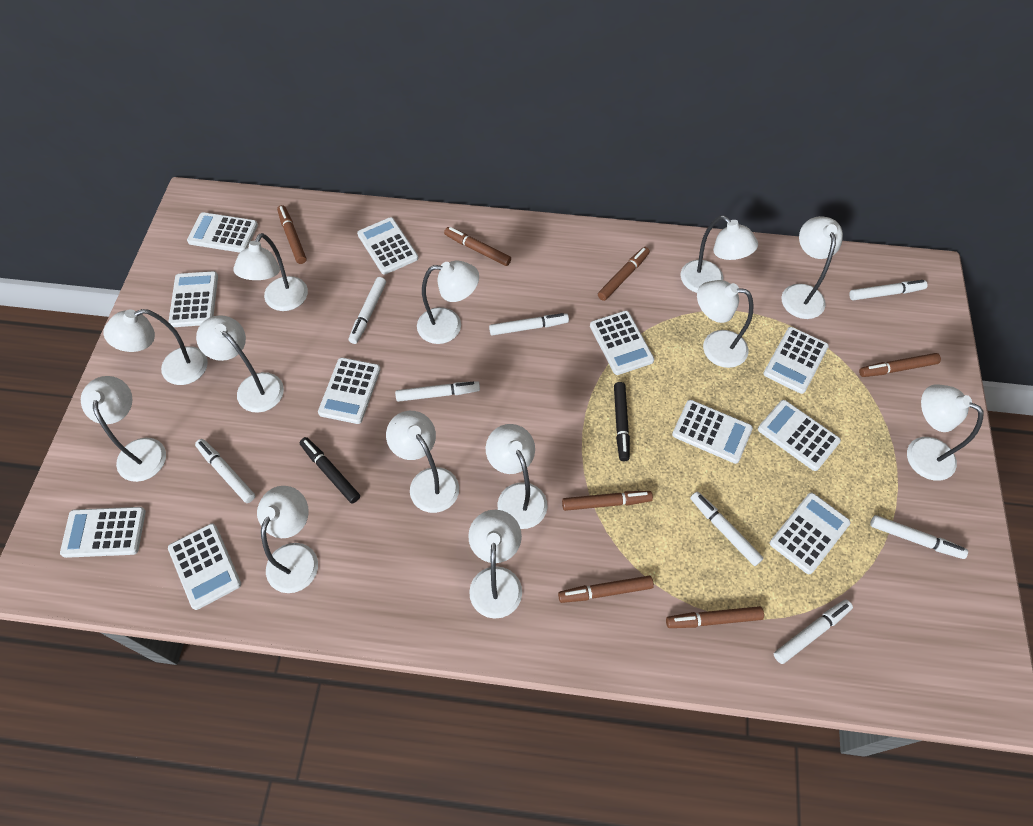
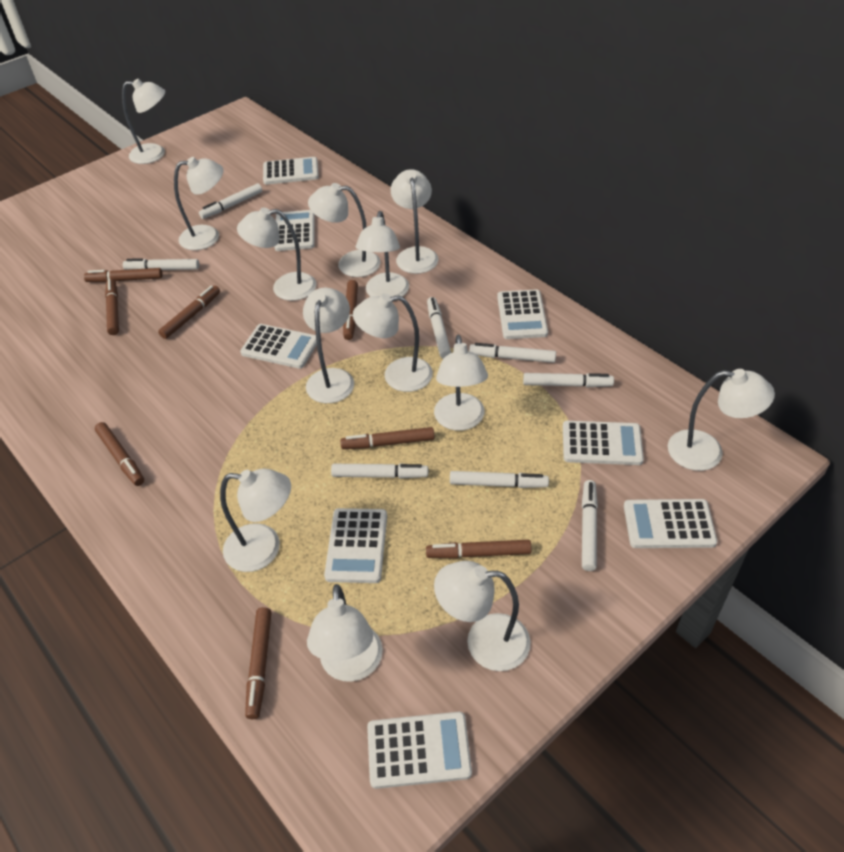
black marker: [300,437,360,503] [614,382,630,461] = 2 -> none = 0
brown marker: [277,205,307,264] [444,227,511,266] [558,575,654,603] [562,491,653,511] [598,247,650,301] [666,606,764,628] [859,353,941,377] = 7 -> [84,268,163,282] [95,422,144,486] [105,279,119,335] [158,286,220,339] [245,607,271,719] [340,427,435,449] [343,280,358,340] [426,540,532,559] = 8
white calculator: [60,507,146,558] [168,271,218,327] [168,523,241,610] [187,212,258,253] [318,358,381,424] [357,217,418,275] [590,311,654,375] [672,400,753,464] [758,400,841,471] [763,327,829,394] [770,493,851,574] = 11 -> [240,324,317,369] [263,157,319,185] [274,210,315,251] [324,508,387,583] [367,712,472,789] [497,289,548,339] [563,421,644,465] [624,499,717,548] = 8

